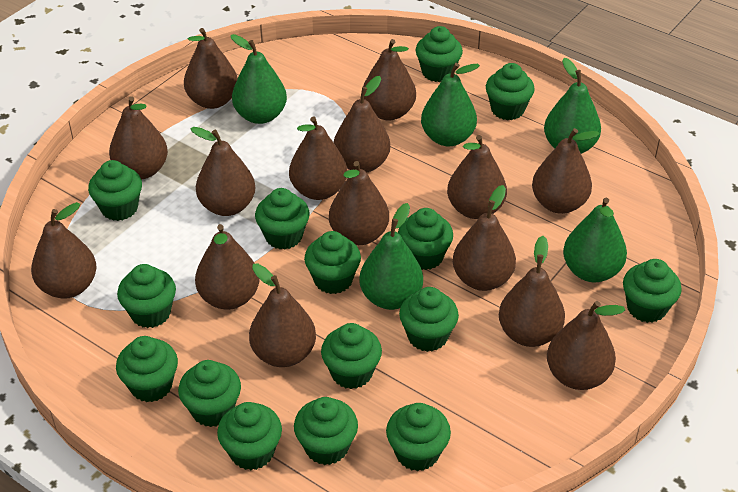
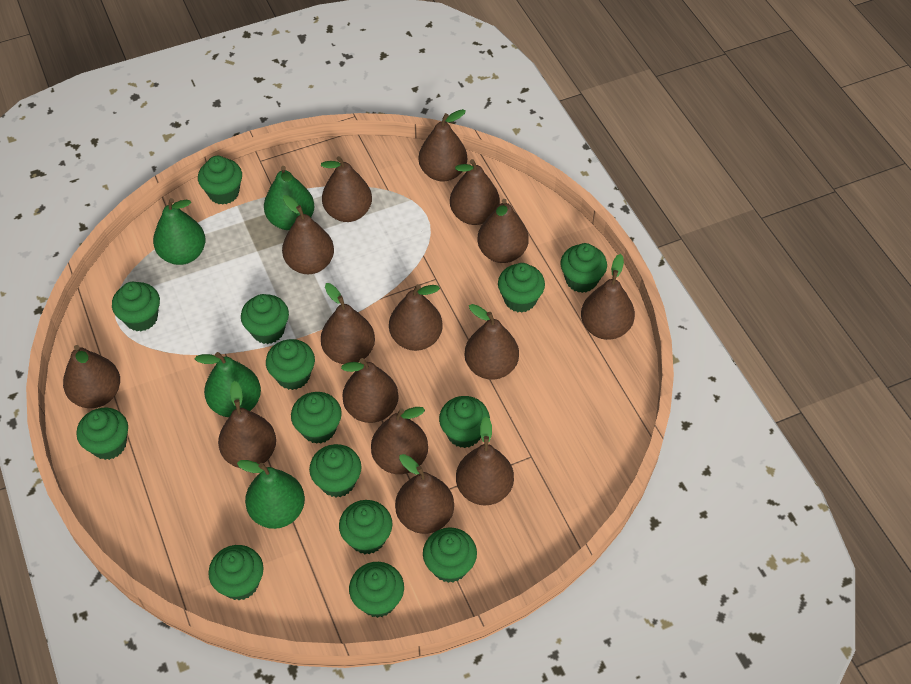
green cupcake: [88,160,142,221] [116,336,178,402] [117,264,176,328] [178,360,241,427] [217,402,282,470] [255,188,310,250] [294,397,358,465] [304,231,361,294] [321,323,382,389] [386,403,451,471] [398,208,453,270] [399,287,459,352] [416,26,463,82] [486,63,535,120] [623,259,682,323] = 15 -> [77,408,128,460] [112,282,160,331] [198,156,242,205] [208,545,264,600] [241,294,289,344] [266,339,315,390] [291,392,342,444] [309,444,362,497] [339,500,393,554] [349,562,404,618] [423,528,477,583] [439,396,490,448] [498,263,545,313] [561,243,607,293] = 14
green pear: [231,34,287,124] [359,203,423,310] [421,63,480,146] [544,58,601,154] [563,198,627,282] = 5 -> [153,198,206,265] [195,352,261,417] [237,460,305,529] [264,166,315,230] = 4

